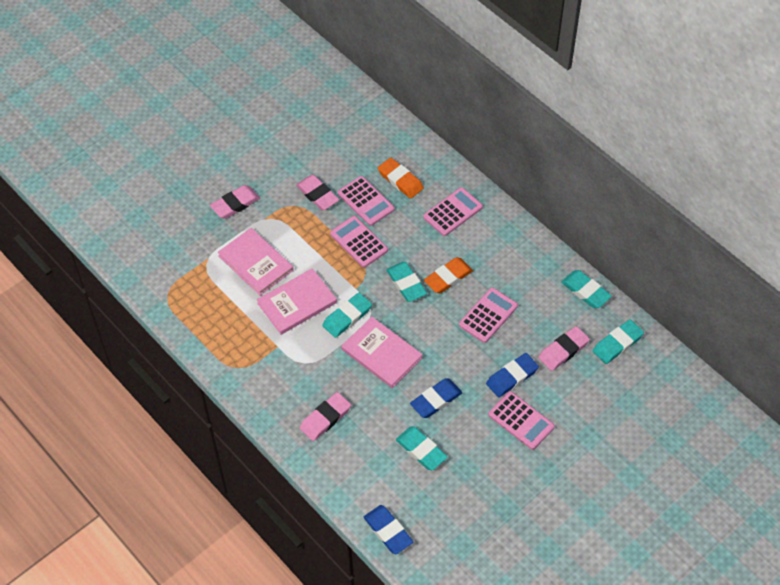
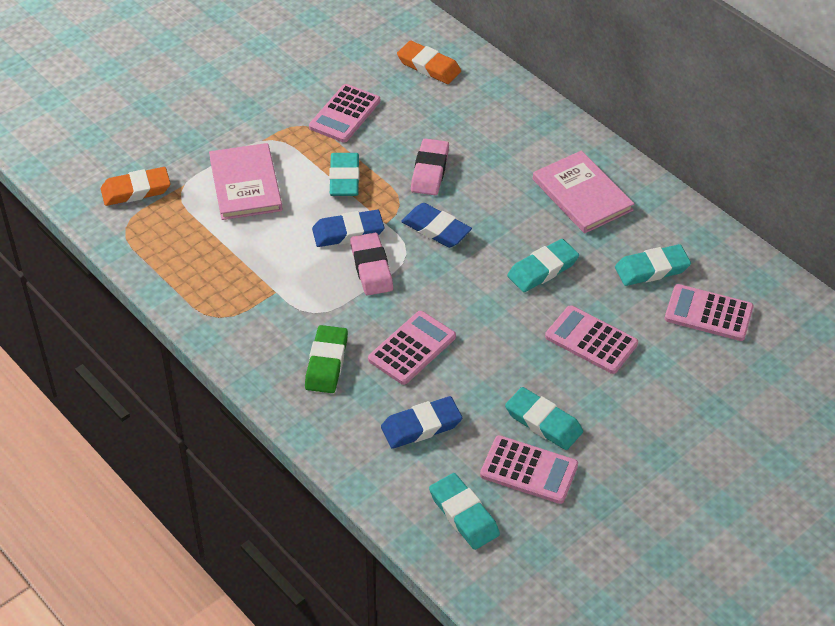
green eraser: none = 0 -> [305,325,348,393] = 1
pink book: [218,228,294,295] [257,268,337,335] [342,317,423,388] = 3 -> [209,143,282,220] [533,150,635,234] = 2
pink eraser: [210,185,260,219] [296,175,339,210] [300,392,351,441] [538,326,590,371] = 4 -> [350,233,393,296] [411,138,449,195] = 2

